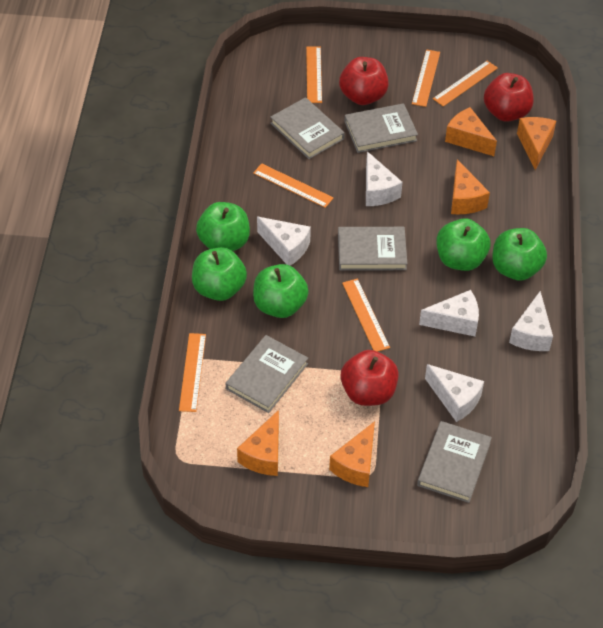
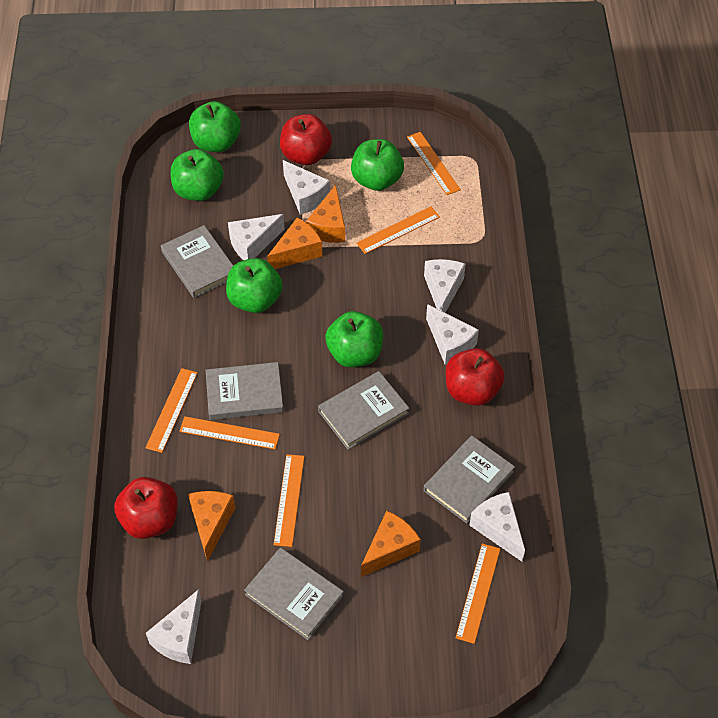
orange cheese: [237,410,279,476] [329,421,375,487] [445,107,497,156] [451,159,490,214] [517,117,556,170] = 5 -> [188,491,236,562] [267,218,322,269] [306,185,345,243] [361,511,421,577] = 4
white cheese: [257,217,311,266] [366,151,403,206] [419,290,479,337] [425,364,484,422] [509,291,553,351] = 5 -> [146,589,202,664] [228,214,284,260] [283,160,330,215] [424,259,466,313] [426,304,479,365] [469,492,525,561] = 6

